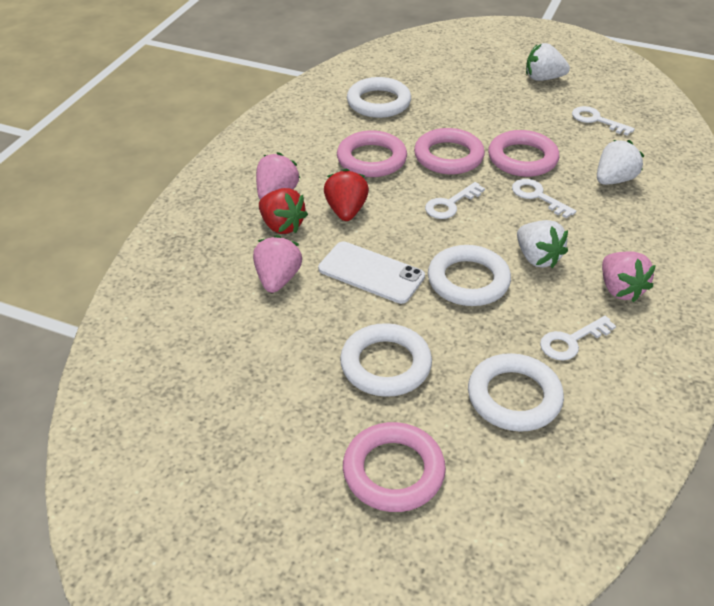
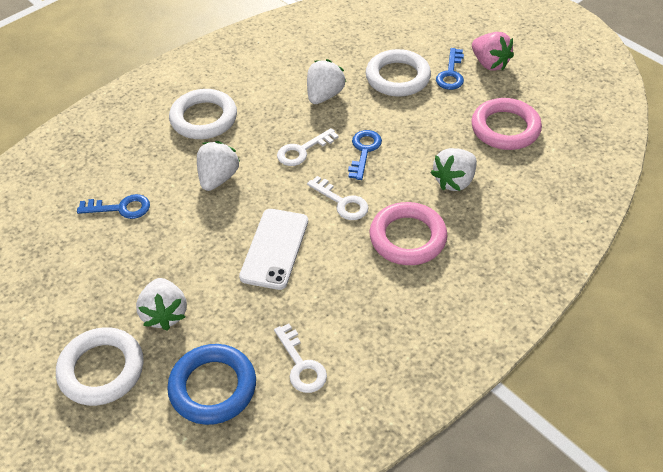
blue key: none = 0 -> [77,194,150,219] [348,130,382,180] [436,48,464,90] = 3
blue ring: none = 0 -> [167,344,256,425] = 1
pink ring: [337,130,407,177] [343,422,446,512] [414,128,485,174] [488,130,559,177] = 4 -> [370,202,447,265] [471,98,542,150] = 2
pink strawberry: [253,235,302,293] [256,152,300,200] [602,251,656,302] = 3 -> [472,32,514,71] = 1
red strawberry: [259,188,308,234] [324,169,369,221] = 2 -> none = 0
white key: [425,182,485,219] [512,179,576,218] [540,316,616,361] [572,106,635,136] = 4 -> [274,323,327,393] [277,128,339,166] [307,176,369,220] = 3
white ring: [340,323,432,397] [347,77,411,118] [428,245,511,306] [468,353,564,432] = 4 -> [56,327,144,406] [169,89,237,139] [366,49,431,97] = 3
white strawberry: [517,220,568,268] [526,43,570,81] [597,140,644,185] = 3 -> [136,278,187,330] [197,141,240,191] [307,59,346,104] [431,148,477,191] = 4

